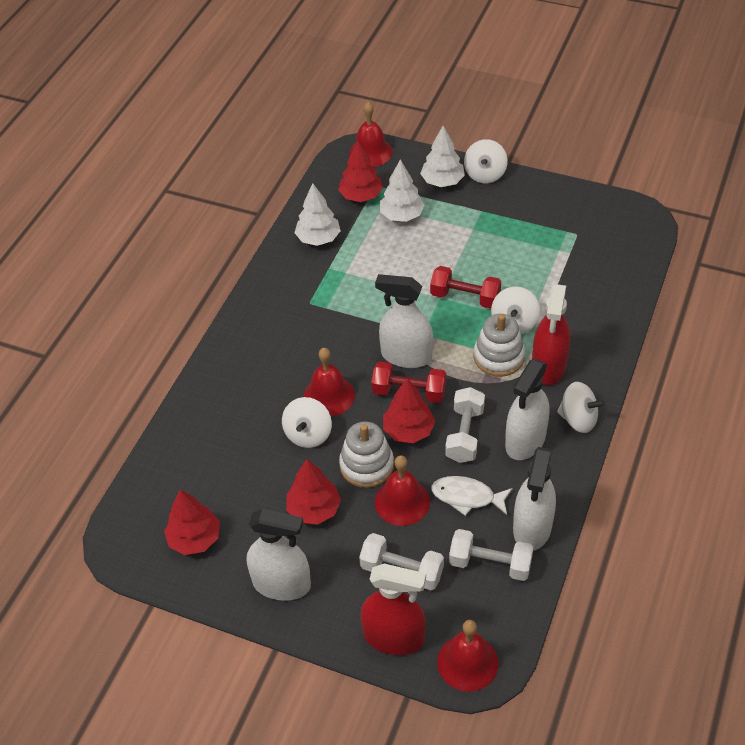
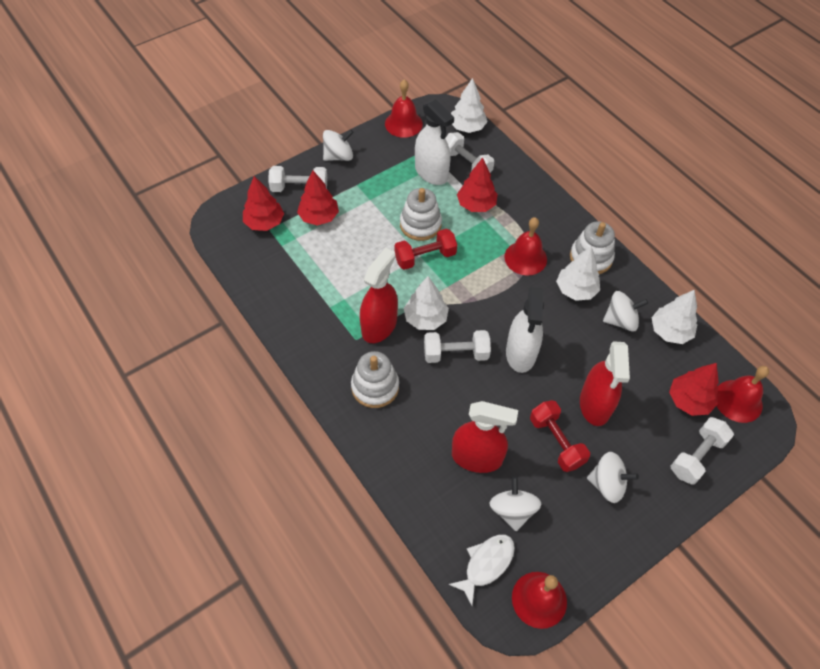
red spray bottle: [361,564,426,655] [532,284,570,385] = 2 -> [360,248,398,343] [452,401,518,473] [580,341,630,426] = 3
white dumbbell: [359,533,444,590] [445,387,485,463] [449,529,534,581] = 3 -> [268,166,327,192] [424,330,491,363] [445,132,494,173] [671,417,734,485] = 4
white spray bottle: [247,509,311,601] [375,274,433,368] [505,359,549,460] [513,447,556,551] = 4 -> [415,99,454,185] [506,287,544,373] = 2
white stacking toy: [339,421,394,488] [473,314,525,377] = 2 -> [351,351,399,408] [400,188,442,241] [570,221,615,274] = 3
white tree: [295,183,341,246] [380,160,425,222] [420,126,465,187] = 3 -> [404,276,449,330] [451,78,487,133] [556,246,600,301] [652,290,697,344] = 4

